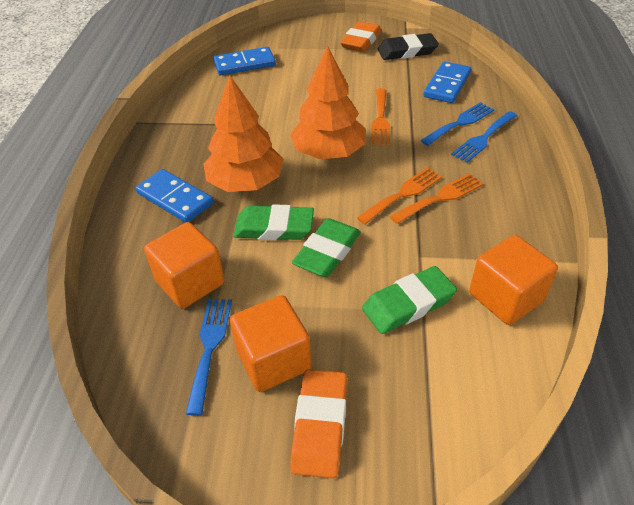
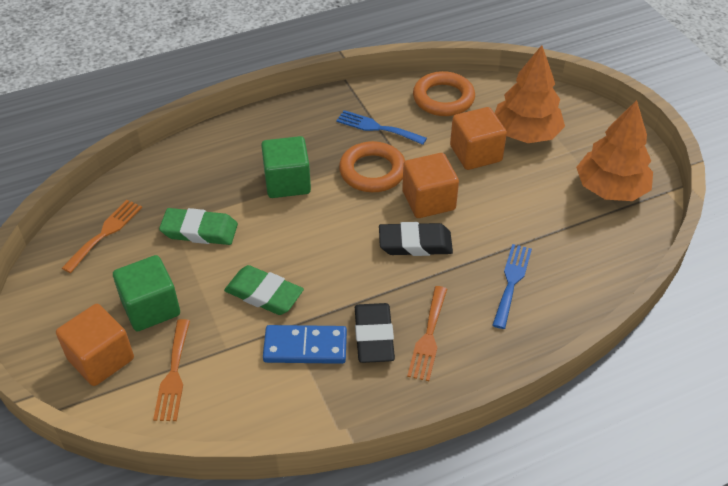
black eraser: [378,33,439,60] = 1 -> [355,303,395,363] [379,222,453,256] = 2
blue domino: [136,169,214,223] [213,47,276,75] [424,61,471,103] = 3 -> [263,325,347,364] = 1
blue fork: [186,299,232,416] [421,102,494,146] [451,111,517,163] = 3 -> [336,110,427,145] [492,244,532,329] = 2
green cube: none = 0 -> [113,255,180,331] [261,136,311,198] = 2
green eraser: [233,204,314,240] [292,218,361,277] [362,266,457,334] = 3 -> [159,208,238,245] [224,265,304,315] = 2
orange eraser: [290,369,347,479] [340,21,381,52] = 2 -> none = 0
orange ring: none = 0 -> [339,141,405,192] [413,71,475,116] = 2

